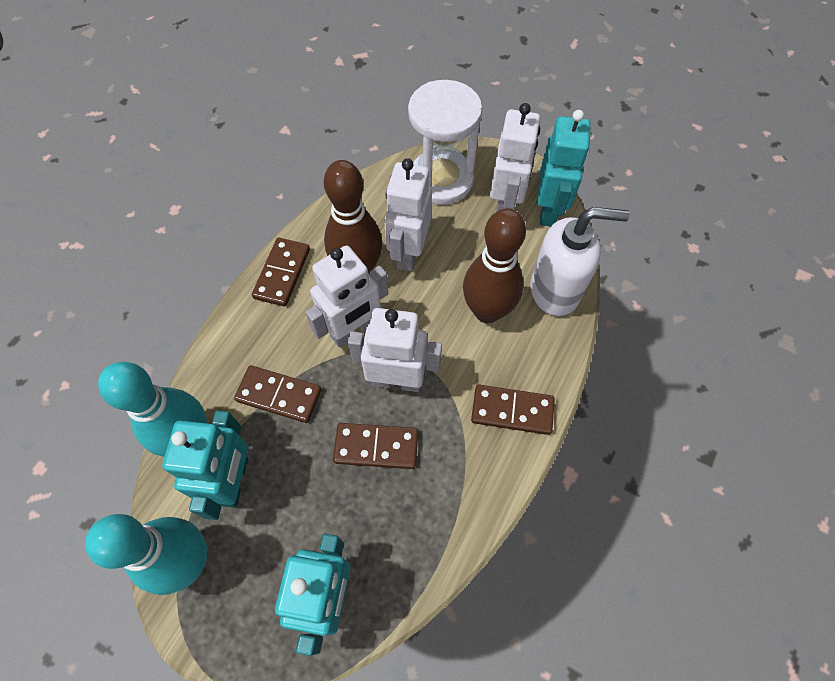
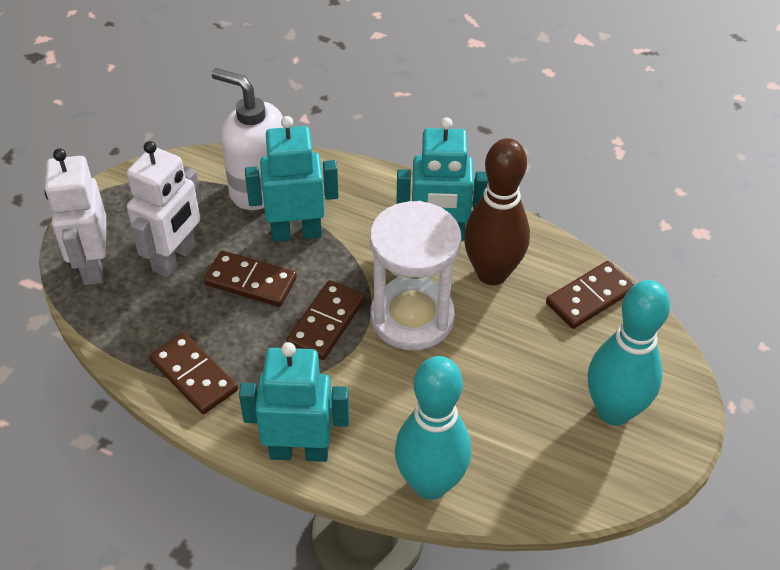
brown bowling pin: [324,160,382,274] [463,208,526,323] = 2 -> [464,138,530,285] = 1
white robot: [306,245,388,347] [348,308,442,392] [384,158,432,271] [490,103,540,212] = 4 -> [44,148,106,285] [127,141,201,277] = 2

